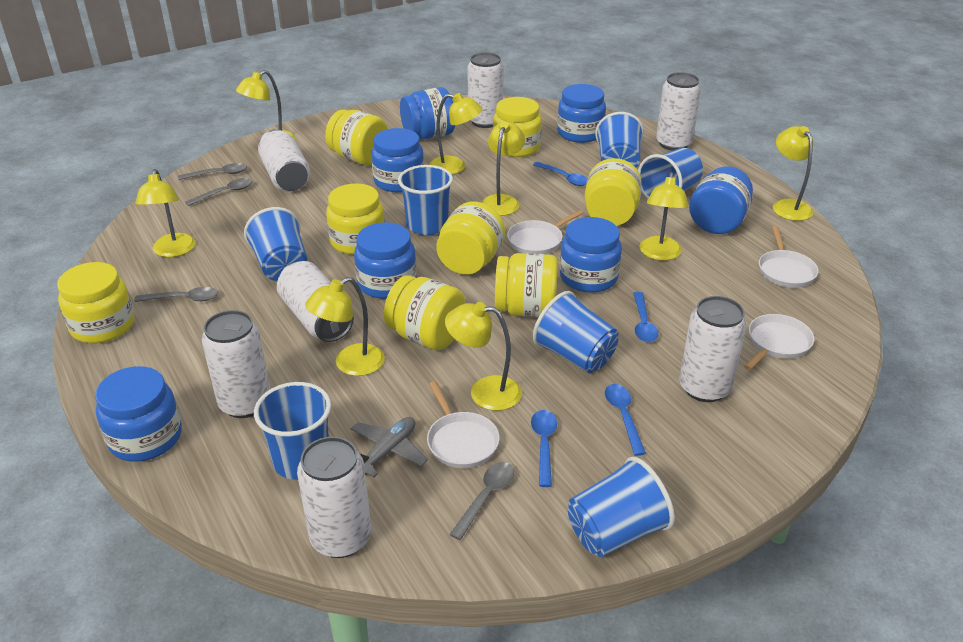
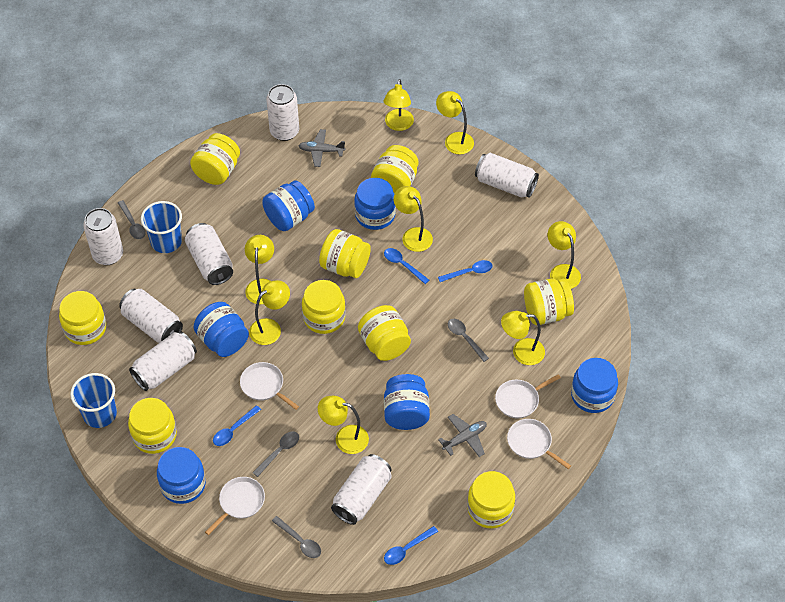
blue cup: [244,207,307,281] [254,382,331,480] [398,165,453,235] [533,291,618,373] [568,457,675,557] [595,112,644,168] [638,148,703,199] = 7 -> [70,373,117,428] [141,201,182,253] = 2
blue jar: [95,366,182,462] [354,222,417,299] [371,128,424,192] [400,87,455,139] [557,84,606,143] [560,217,622,293] [689,166,753,234] = 7 -> [157,447,206,504] [194,302,249,357] [262,180,315,231] [354,178,396,230] [384,374,430,430] [571,358,618,413] = 6
grey plane: [351,417,428,477] = 1 -> [299,129,345,167] [438,414,487,457] = 2
yellow jar: [57,262,134,343] [325,109,388,165] [326,183,385,255] [384,275,466,350] [436,201,505,275] [493,97,542,157] [495,253,558,317] [585,158,642,226] = 8 -> [59,291,106,345] [128,398,177,454] [190,133,240,185] [302,280,346,334] [319,229,371,278] [358,305,411,361] [371,145,419,194] [467,471,515,529] [524,279,574,325] = 9

